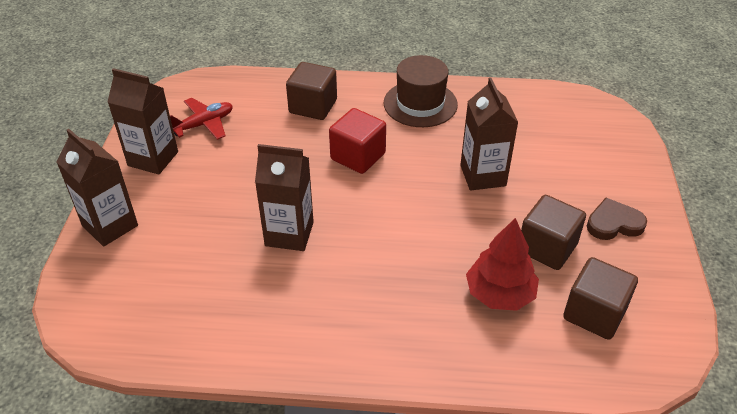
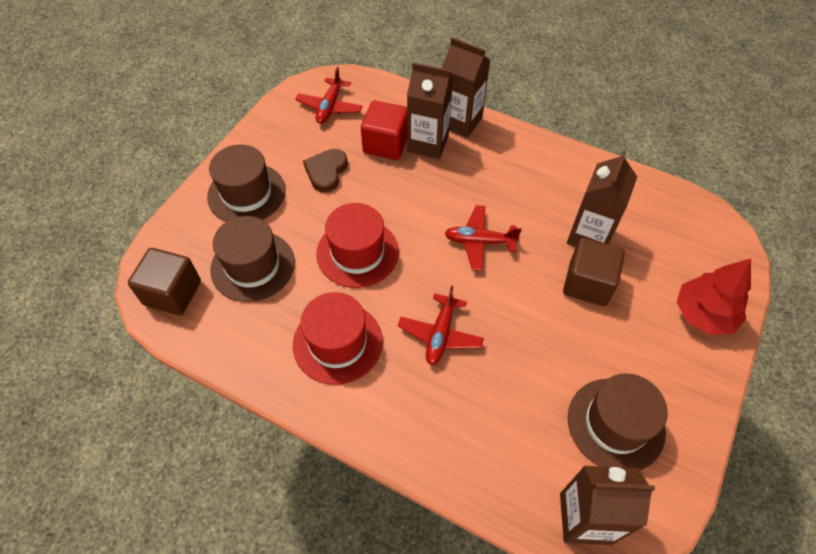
brown cube: [286,62,337,120] [521,195,586,270] [563,257,638,340] = 3 -> [128,248,201,315] [563,238,625,306] = 2
brown hat: [384,55,458,127] = 1 -> [207,144,285,222] [210,216,295,302] [568,373,668,470] = 3
red hat: none = 0 -> [293,292,383,385] [316,203,399,288] = 2
red plane: [170,98,233,140] = 1 -> [295,67,362,124] [398,285,484,365] [444,205,522,271] = 3

